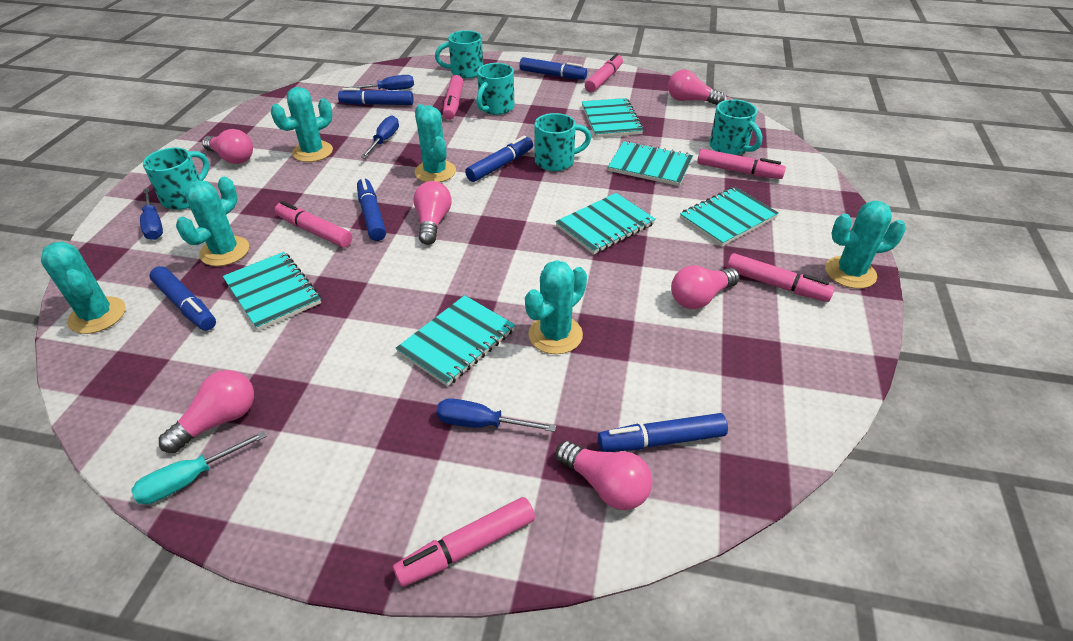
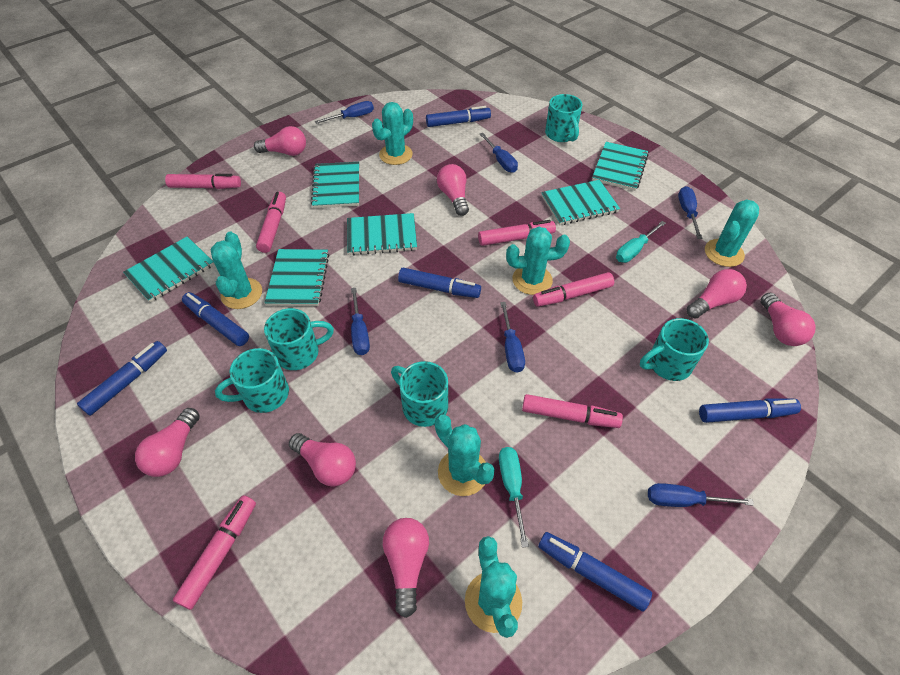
blue screwdriver: [140,188,163,240] [345,75,414,90] [361,115,399,159] [436,398,556,432] = 4 -> [315,101,374,124] [351,288,370,355] [480,133,518,173] [500,302,525,373] [648,483,754,507] [678,186,702,239] = 6
pink light bulb: [159,370,254,453] [202,129,253,164] [413,181,452,245] [556,441,653,510] [668,70,725,105] [671,265,740,309] = 6 -> [135,408,200,477] [254,126,306,156] [289,433,356,486] [383,518,429,618] [437,164,469,216] [687,269,747,318] [760,293,816,346] = 7
turquoise screwdriver: [131,431,267,504] = 1 -> [499,447,529,548] [616,221,666,263] = 2

